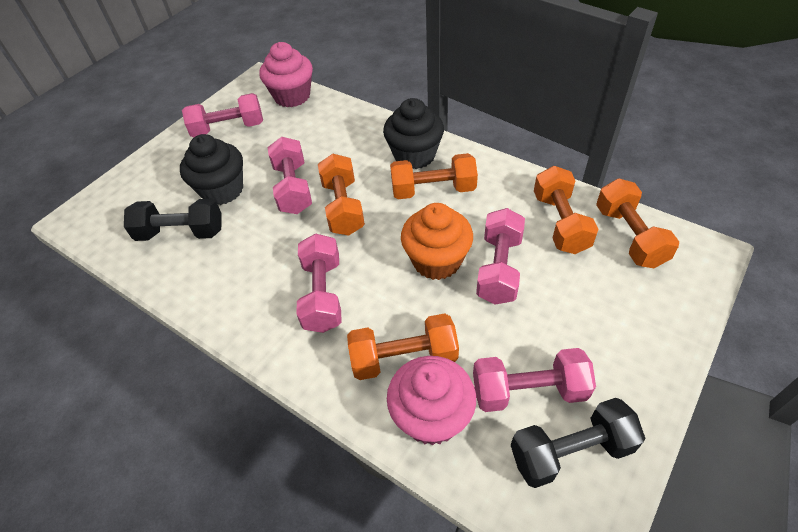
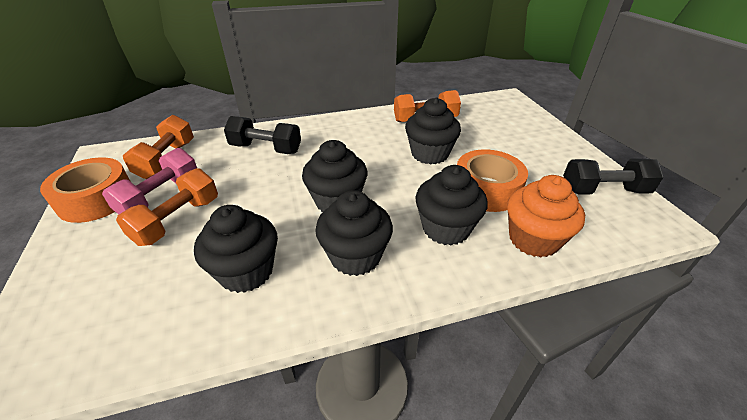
black cupcake: [180,134,243,205] [383,98,444,169] = 2 -> [194,205,278,293] [302,140,368,212] [315,190,393,276] [405,98,461,164] [415,165,488,245] = 5
orange dumbbell: [318,154,365,236] [347,314,459,380] [390,153,478,199] [534,166,599,254] [596,179,679,268] = 5 -> [116,168,218,246] [123,115,194,179] [394,90,461,122] = 3
orange tape: none = 0 -> [40,158,131,223] [457,149,528,212] = 2
pink cupcake: [259,42,313,107] [387,356,476,445] = 2 -> none = 0
pink dumbbell: [182,93,263,138] [268,137,312,214] [296,233,342,333] [473,348,596,412] [476,208,525,304] = 5 -> [102,148,197,215] = 1

